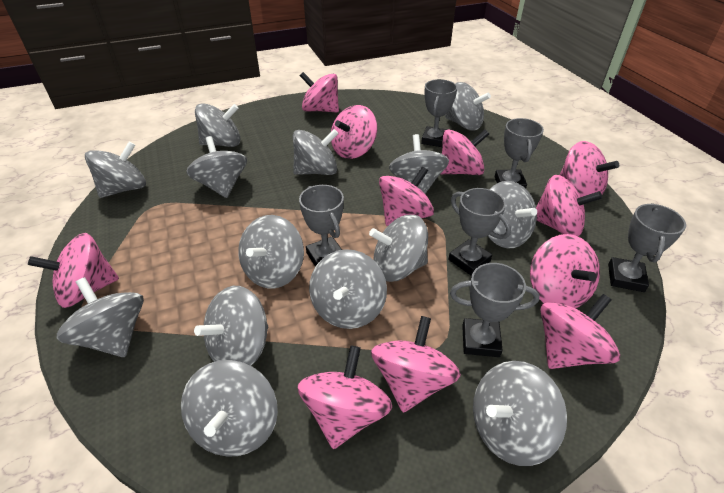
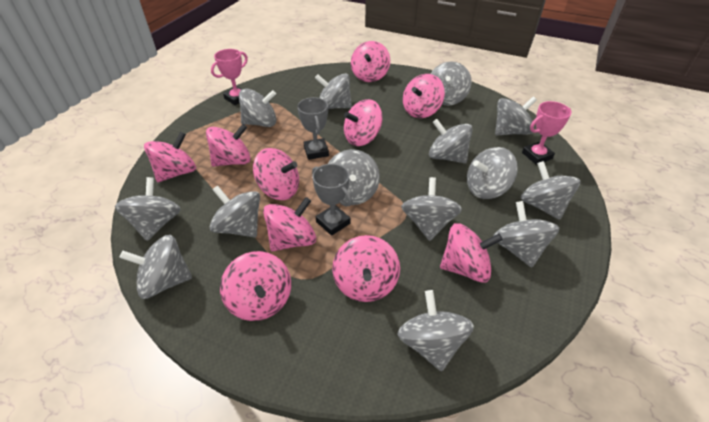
grey trophy: [299,185,344,267] [421,79,457,147] [448,188,511,276] [450,263,540,357] [494,118,544,189] [608,203,686,292] = 6 -> [297,97,329,160] [312,164,352,236] = 2
pink spinning top: [28,233,119,308] [298,345,392,449] [300,72,339,113] [331,105,377,159] [371,316,461,413] [379,167,434,226] [441,129,489,175] [530,234,600,308] [536,175,602,236] [540,294,620,369] [559,141,619,197] = 11 -> [144,132,196,182] [206,124,251,167] [220,251,291,321] [253,148,299,200] [263,197,316,251] [332,235,400,302] [344,99,382,146] [351,41,390,82] [403,74,445,118] [440,223,503,283] = 10
pink trophy: none = 0 -> [211,49,248,105] [522,101,572,165] = 2

